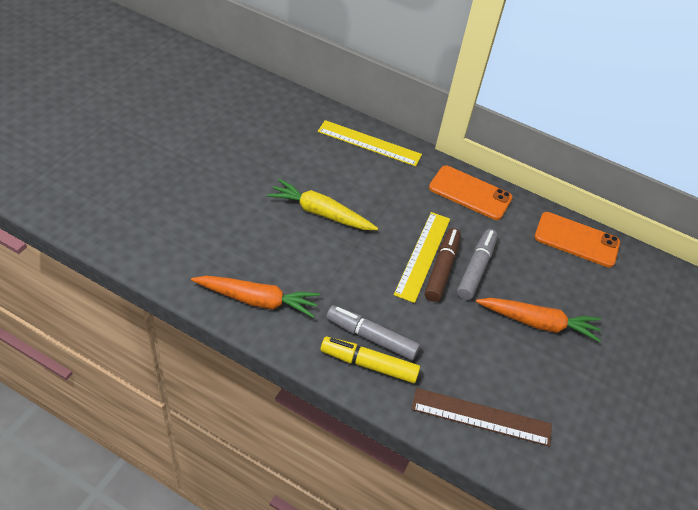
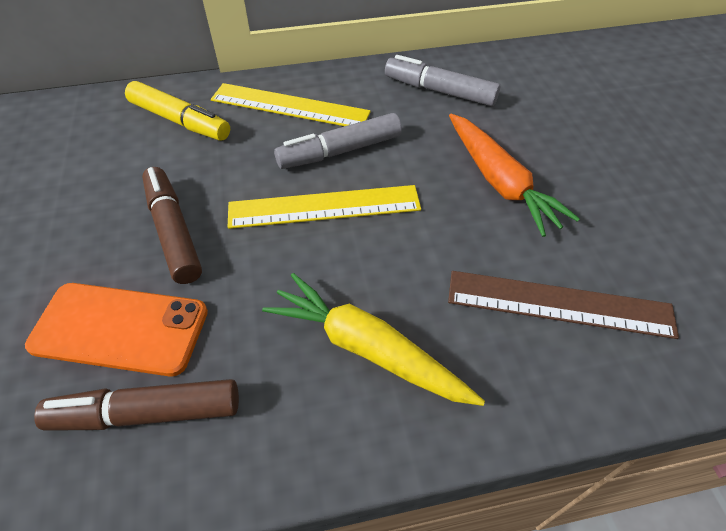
brown marker: [425,228,461,302] = 1 -> [34,379,239,431] [142,167,202,284] = 2
orange carrot: [191,276,320,318] [476,298,601,342] = 2 -> [449,114,580,237] = 1
orange phone: [429,166,512,220] [534,212,620,268] = 2 -> [25,283,208,377] = 1

